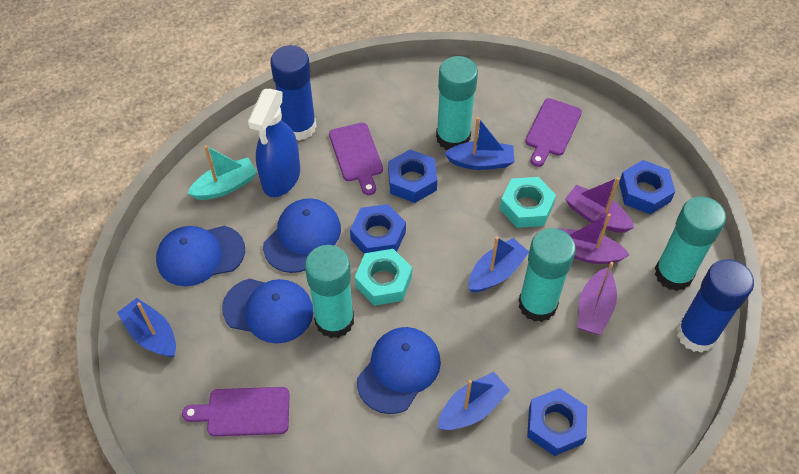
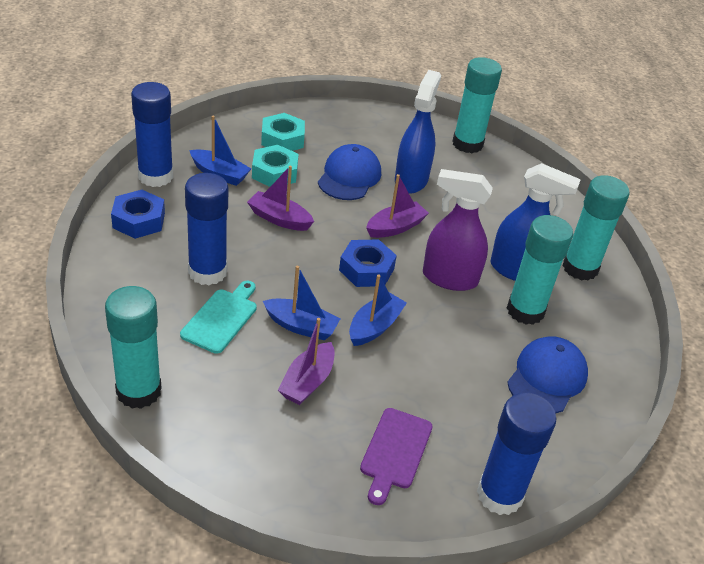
blue boat: [117,298,176,357] [438,372,510,430] [444,117,515,170] [469,237,529,292] = 4 -> [189,116,251,186] [263,266,340,341] [349,275,407,346] = 3
blue cap: [156,226,245,286] [222,279,314,344] [263,198,341,273] [357,327,441,414] = 4 -> [318,144,381,200] [507,336,588,414] = 2
blue glue stick: [270,45,317,141] [677,259,754,353] = 2 -> [131,82,173,187] [185,173,228,285] [477,392,557,515] = 3
blue nut: [350,204,406,254] [388,149,437,203] [527,388,587,456] [619,160,675,214] = 4 -> [111,190,165,239] [339,239,397,287] = 2
blue spray bottle: [248,89,300,197] = 1 -> [395,70,441,194] [490,163,581,281] = 2
purple cutting board: [182,387,290,437] [329,123,383,195] [525,98,582,167] = 3 -> [360,408,433,505] = 1
purple spray bottle: none = 0 -> [423,169,493,291] = 1
turquoise boat: [187,145,257,200] = 1 -> none = 0
turquoise cutting board: none = 0 -> [180,281,257,354] = 1

